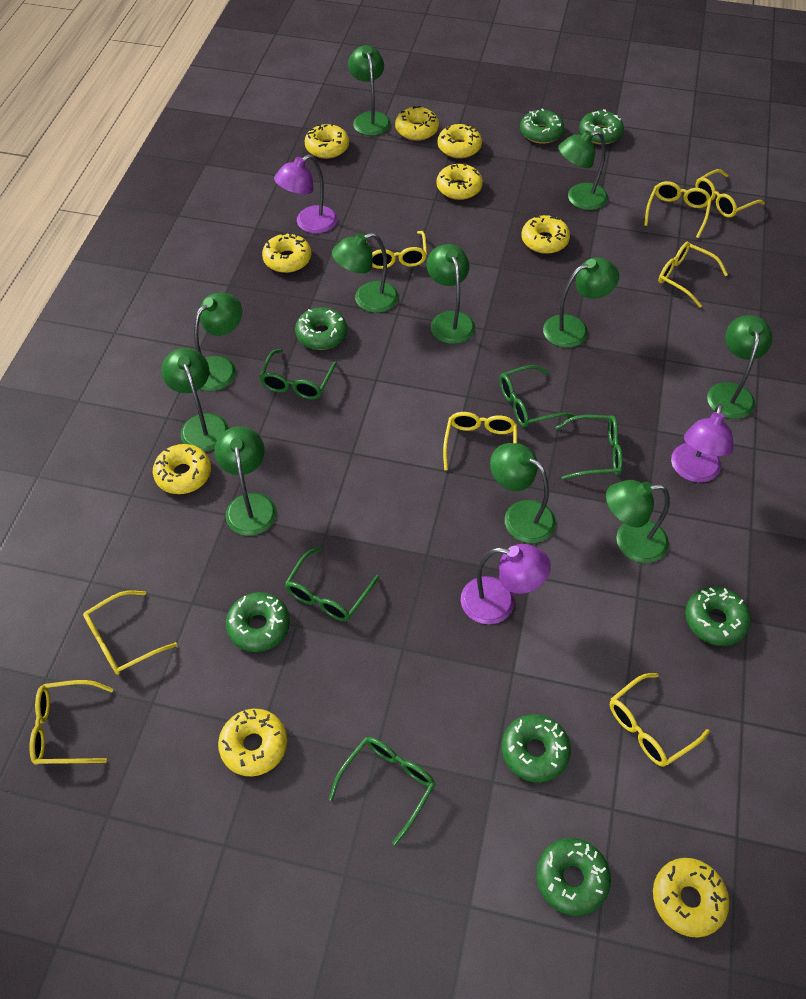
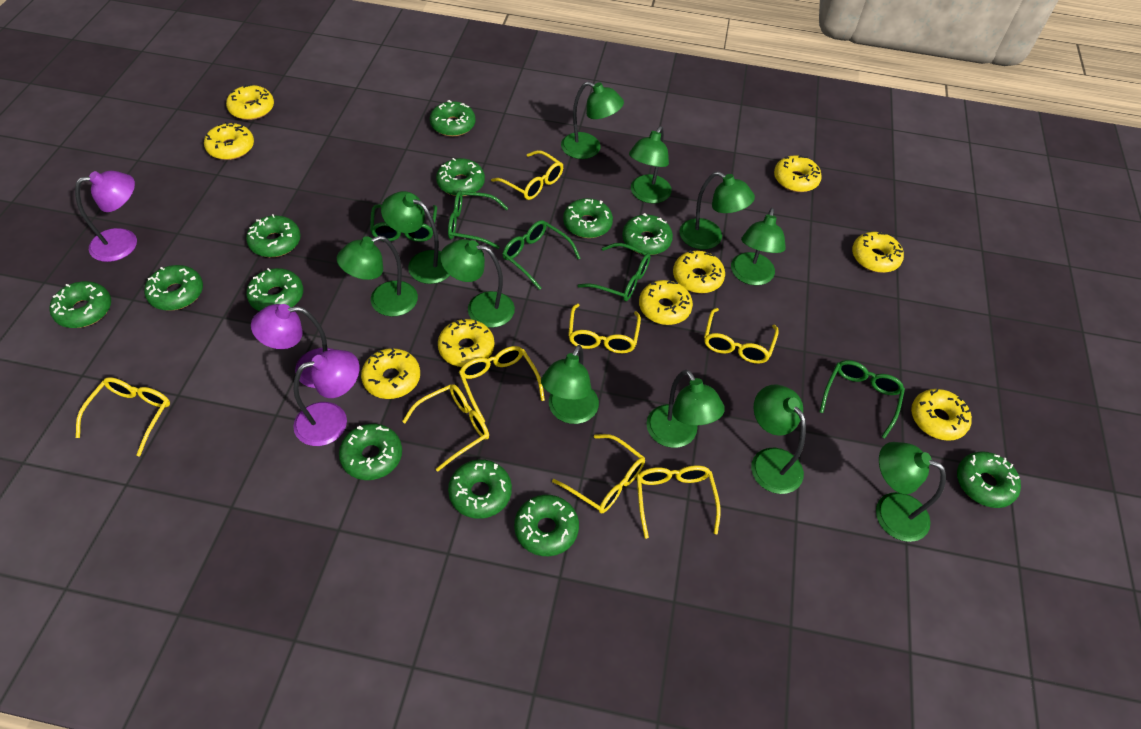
green donut: [226,592,290,652] [295,307,347,350] [502,714,571,783] [520,108,564,144] [536,838,611,916] [579,109,624,144] [685,587,751,646] = 7 -> [49,281,111,328] [144,265,203,311] [246,214,301,257] [246,268,303,311] [339,424,402,480] [430,100,476,136] [436,158,485,196] [448,459,512,519] [514,495,579,556] [563,198,613,238] [622,213,673,255] [957,451,1021,508] = 12

